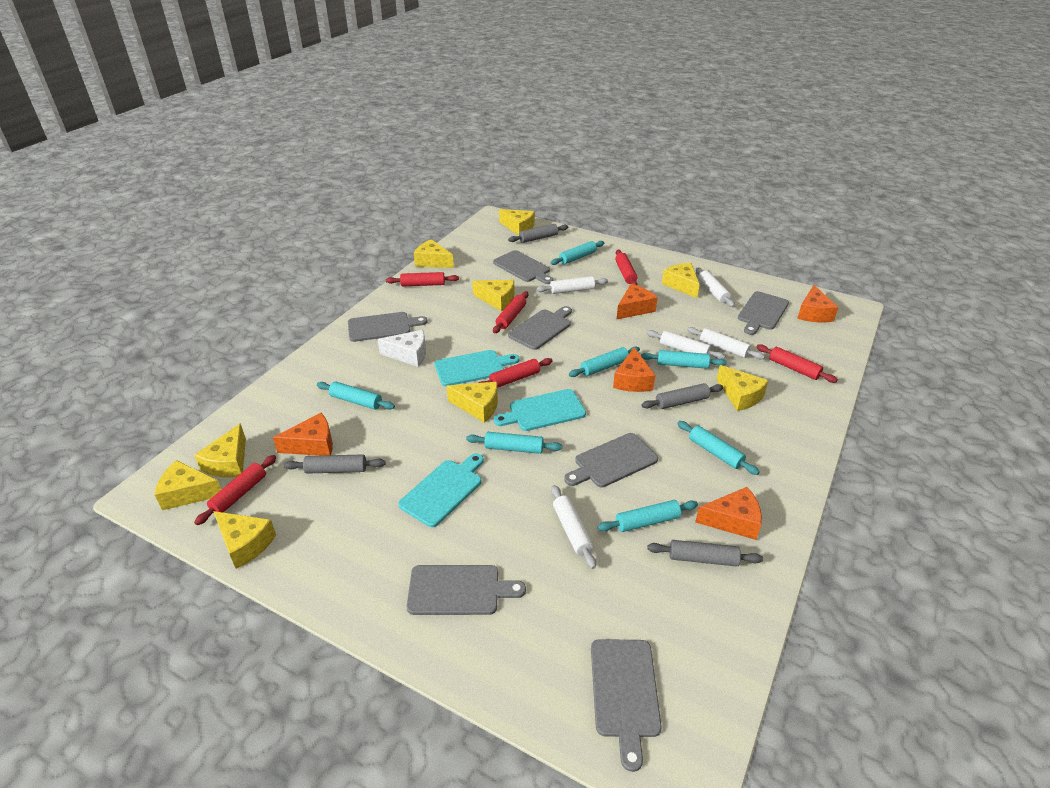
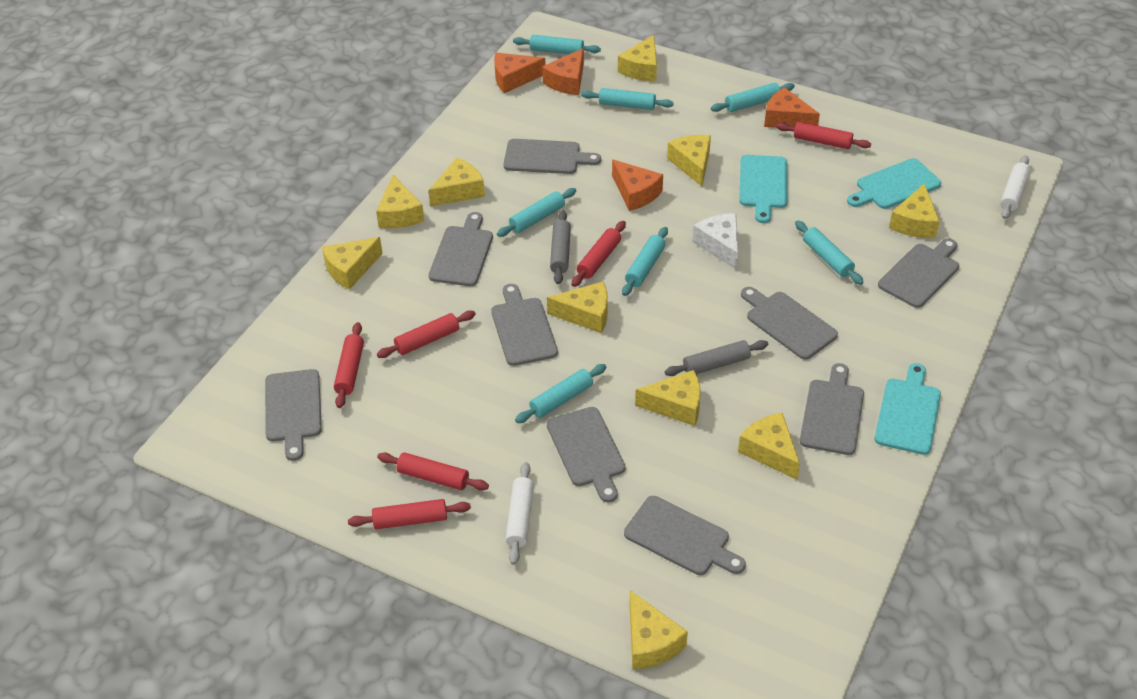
grey cutting board: [348,312,428,342] [407,565,526,615] [493,250,554,284] [508,306,572,350] [564,433,658,487] [591,639,662,772] [738,291,789,335] = 7 -> [265,369,322,461] [429,212,493,286] [491,284,558,366] [503,139,601,174] [547,407,626,502] [624,496,746,575] [741,287,838,360] [800,363,864,455] [878,238,959,308] = 9
grey rolling pin: [284,454,386,474] [508,224,568,243] [641,383,723,409] [647,540,763,567] = 4 -> [550,210,571,284] [665,340,768,376] = 2
orange cheese: [273,413,333,456] [613,348,655,392] [617,284,657,319] [695,487,762,540] [797,285,839,322] = 5 -> [494,53,545,93] [542,48,584,95] [612,159,663,211] [764,87,820,128] = 4
white rolling pin: [537,276,608,294] [551,485,596,569] [647,330,725,359] [687,327,765,359] [695,267,735,307] = 5 -> [505,462,534,565] [1000,156,1030,219] = 2
yellow cheese: [155,460,221,510] [194,423,246,478] [213,511,276,569] [414,239,454,268] [447,382,498,423] [472,280,514,311] [499,209,535,236] [662,263,700,298] [716,365,769,411] = 9 -> [322,237,383,290] [376,175,424,228] [429,158,485,207] [547,282,608,333] [618,35,657,81] [629,590,688,669] [635,370,701,426] [667,135,711,186] [738,413,800,480] [889,184,940,238] = 10

